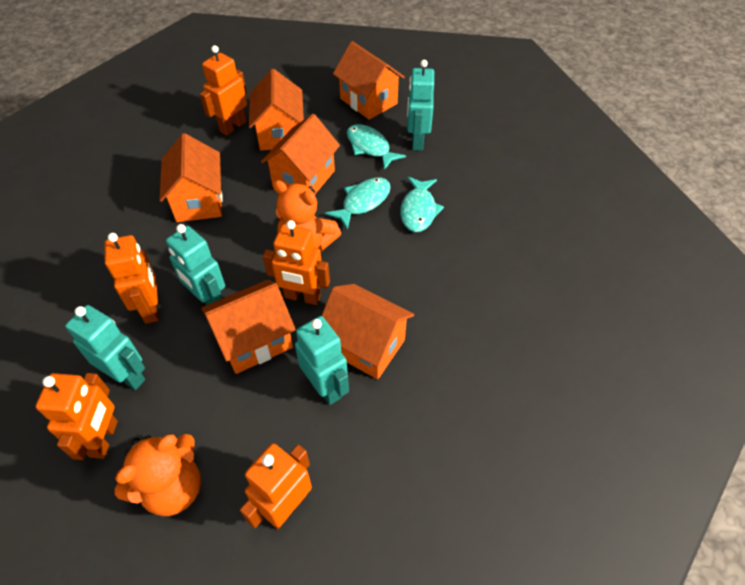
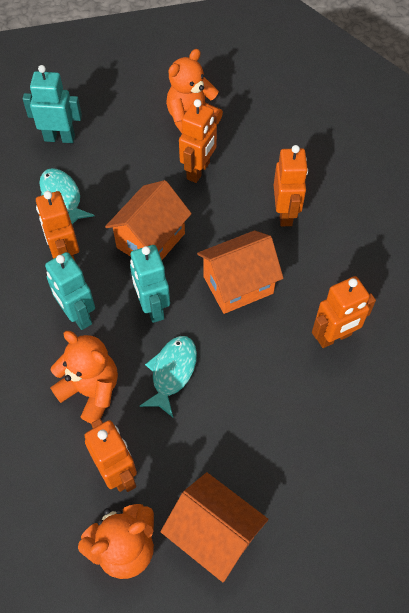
orange house: [160,133,223,222] [201,280,296,374] [249,69,304,150] [261,114,340,194] [322,284,414,379] [333,41,405,120] = 6 -> [105,180,192,260] [160,472,268,582] [197,230,283,314] = 3
orange teddy bear: [115,434,201,516] [273,180,341,252] = 2 -> [50,331,118,423] [78,504,154,579] [166,49,223,133] = 3
turquoise fish: [325,178,391,230] [347,124,406,170] [400,177,444,232] = 3 -> [39,168,94,224] [140,336,197,417] = 2
turquoise robot: [65,305,145,390] [166,224,225,305] [295,316,349,405] [407,60,434,151] = 4 -> [23,65,82,143] [45,252,95,330] [130,245,170,323] = 3

